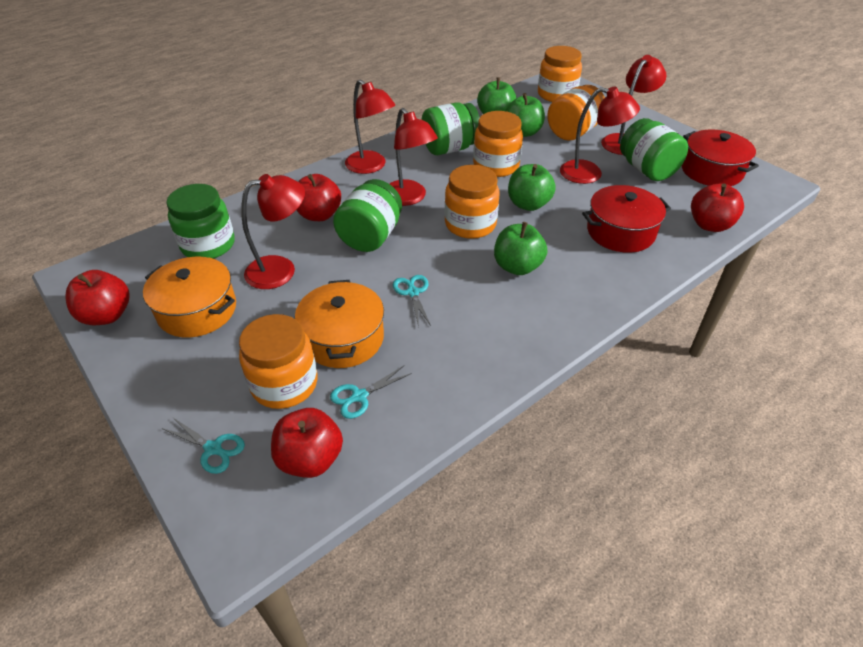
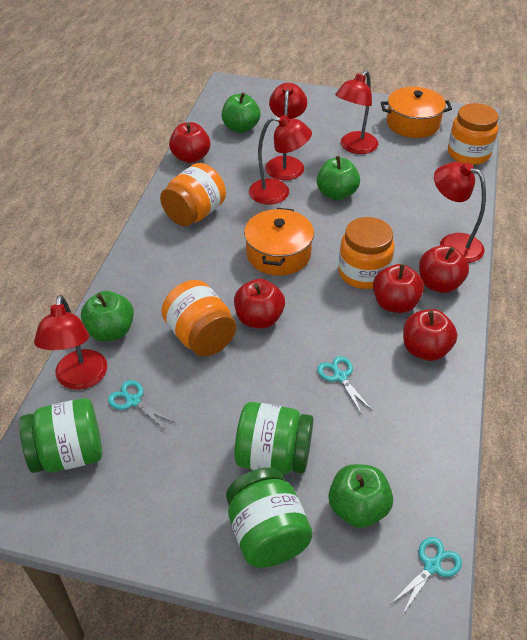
green jar: [166,184,235,259] [333,179,402,252] [422,102,480,155] [620,118,688,181] = 4 -> [19,398,102,473] [226,468,313,568] [234,402,313,475] = 3
orange jar: [239,314,318,409] [445,165,499,239] [473,111,523,177] [538,46,582,102] [547,85,605,141] = 5 -> [160,163,226,226] [161,280,236,357] [338,217,395,289] [448,103,499,165] = 4
red apple: [66,270,129,325] [271,408,343,478] [297,174,341,221] [691,183,744,232] = 4 -> [169,122,210,163] [234,279,285,328] [373,264,424,313] [403,309,457,361] [419,245,469,293] = 5
red pot: [582,185,671,253] [682,129,759,186] = 2 -> none = 0

